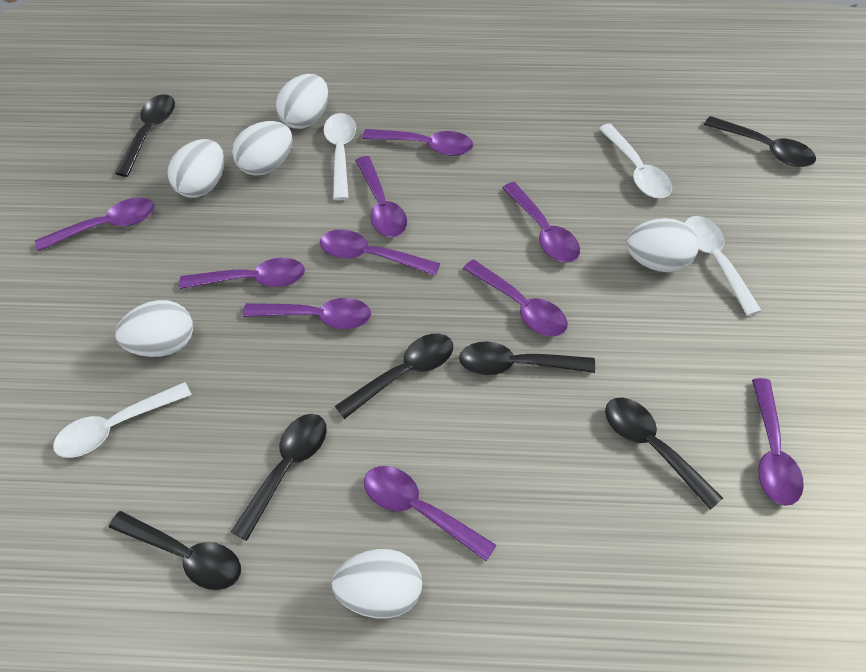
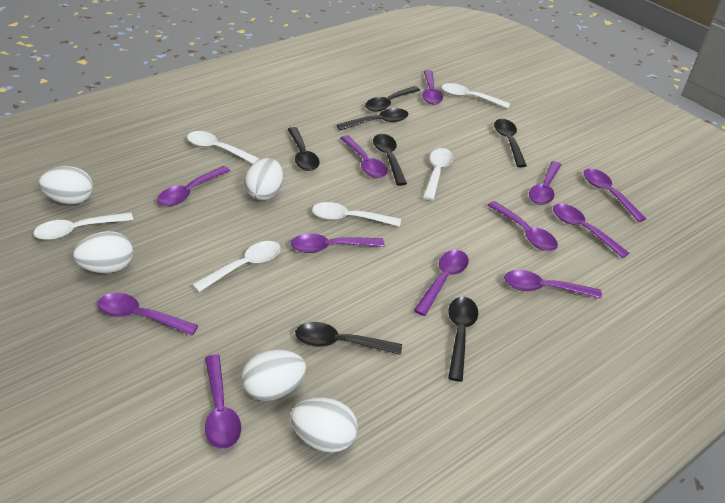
purple spoon: [35,197,154,251] [179,258,305,289] [243,298,371,329] [320,229,440,276] [355,156,407,237] [362,129,473,156] [364,466,497,561] [463,259,568,337] [502,182,580,263] [752,378,804,506] = 10 -> [97,293,199,336] [157,166,230,206] [205,355,241,449] [291,233,384,253] [340,135,388,178] [413,250,469,316] [422,70,443,105] [488,201,558,251] [504,270,602,299] [529,161,561,205] [553,204,629,258] [583,168,647,222] = 12
white egg: [115,300,193,357] [167,139,224,198] [232,121,292,176] [276,74,328,129] [331,549,422,618] [626,218,699,272] = 6 -> [39,166,93,204] [73,231,133,273] [241,350,306,401] [244,158,283,200] [290,397,358,453] = 5
white spoon: [53,382,192,458] [324,113,356,200] [599,124,672,198] [685,216,762,316] = 4 -> [33,212,133,240] [187,131,260,164] [193,241,281,292] [312,202,401,227] [423,148,453,200] [442,83,511,108] = 6

